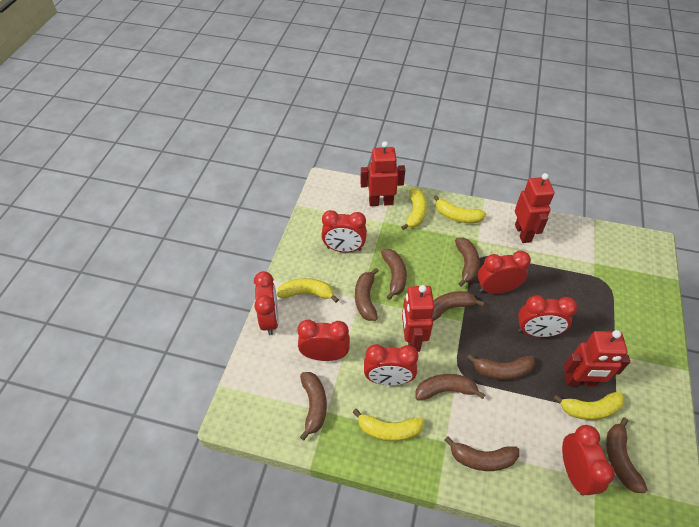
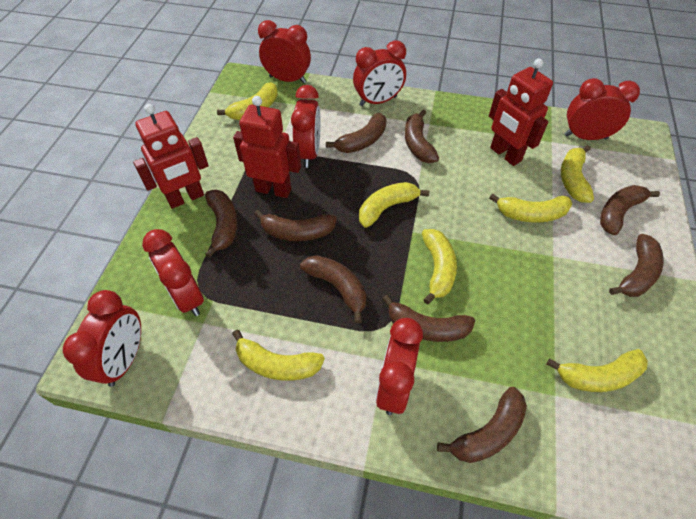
red robot: [360,141,405,206] [402,285,434,352] [515,173,555,243] [563,330,630,387] = 4 -> [133,104,209,209] [233,96,301,198] [489,59,553,166] = 3
yellow banana: [277,278,339,303] [353,409,424,442] [401,188,427,230] [433,195,486,223] [553,391,625,420] = 5 -> [217,82,278,120] [232,330,325,381] [359,182,430,228] [422,229,457,304] [489,194,572,223] [547,349,648,392] [561,145,594,203] = 7

